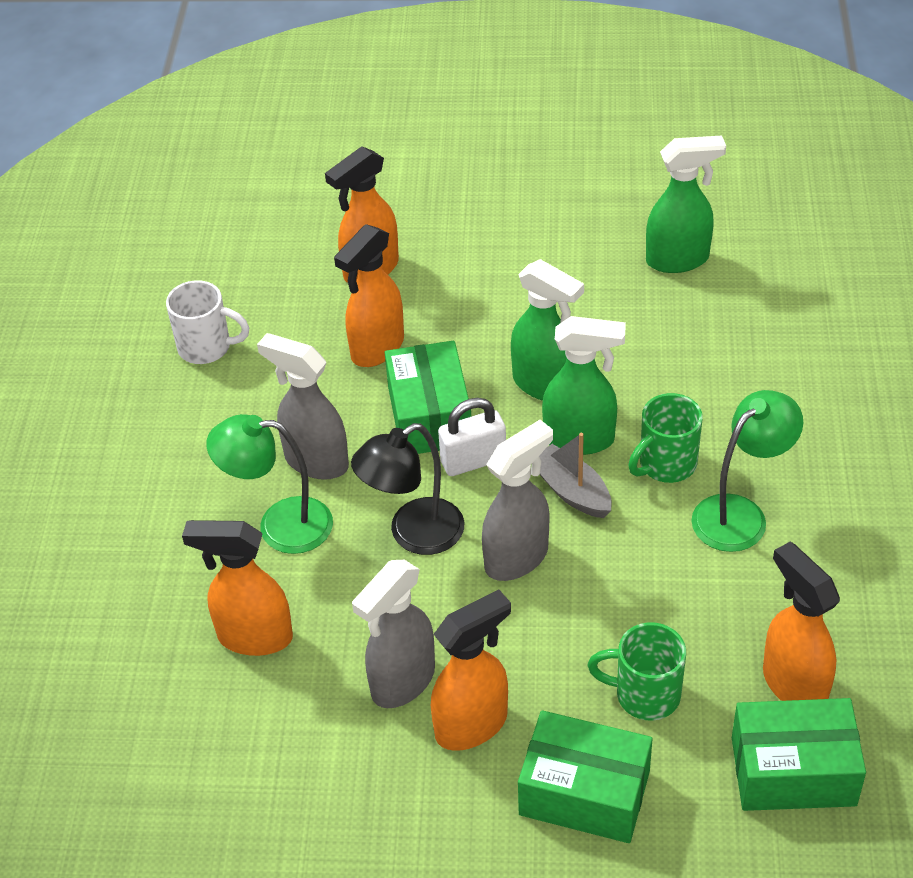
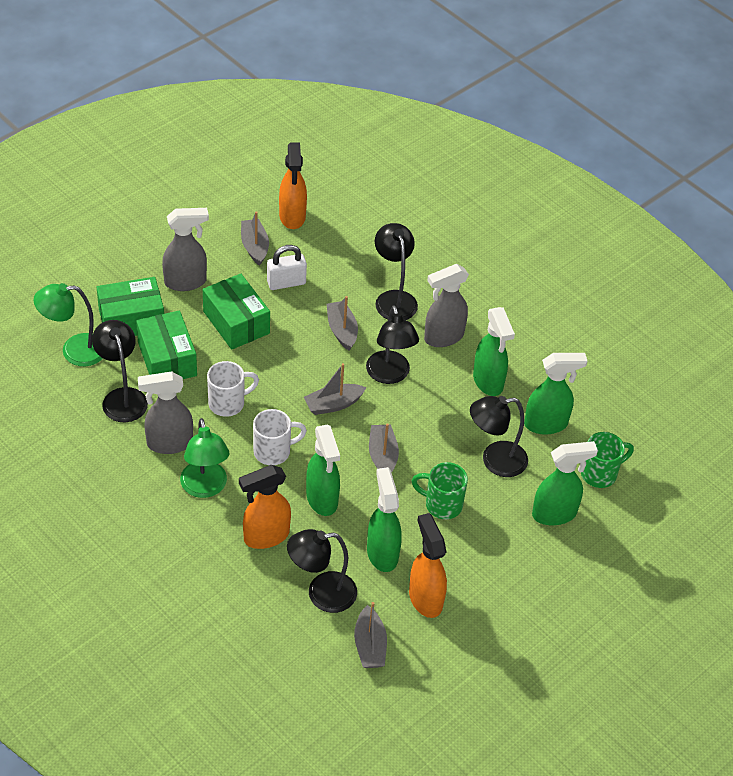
black lamp: [351,423,464,555] = 1 -> [92,320,148,422] [287,529,357,613] [366,305,419,384] [375,223,418,320] [470,396,528,477] = 5
green spray bottle: [511,259,584,401] [542,316,626,455] [646,135,726,273] = 3 -> [306,424,340,516] [367,467,402,572] [473,307,515,396] [524,353,587,435] [532,441,598,525] = 5
grey boat: [539,433,612,518] = 1 -> [241,211,269,266] [304,363,366,415] [327,296,358,351] [354,602,387,668] [369,423,399,473] = 5
orange spray bottle: [182,520,293,656] [325,146,399,283] [334,224,404,367] [431,590,511,751] [763,542,840,701] = 5 -> [239,465,291,549] [279,142,307,229] [409,513,447,618] = 3
white mug: [166,280,249,364] = 1 -> [207,361,259,417] [253,409,307,465] = 2

